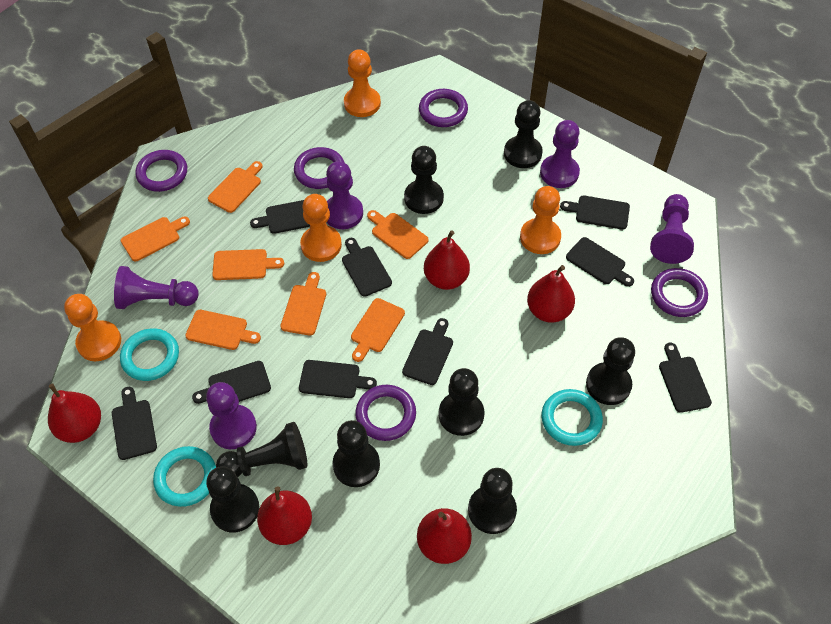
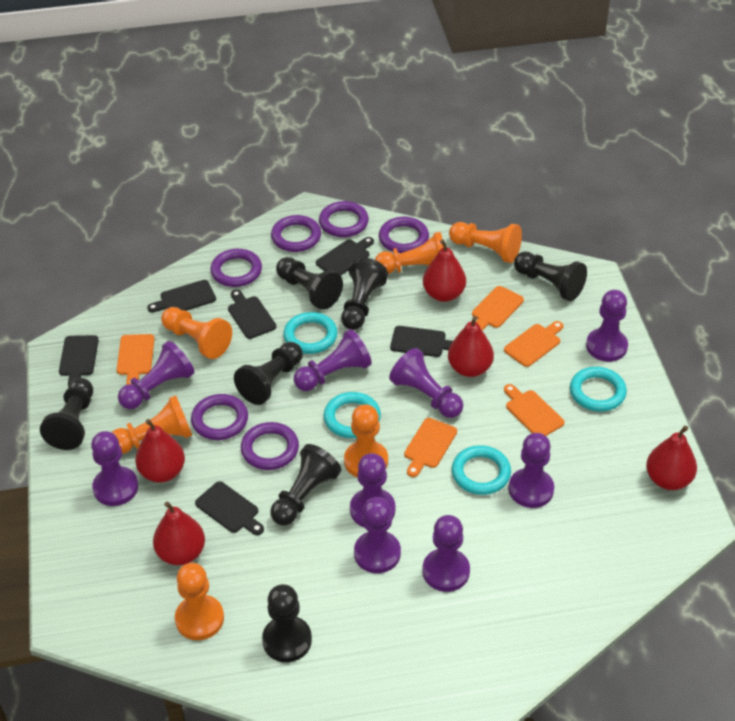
black cutting board: [112,387,157,460] [192,361,271,404] [250,200,310,234] [299,360,377,398] [342,238,392,297] [402,318,453,385] [560,195,630,230] [566,237,634,287] [659,343,712,413] = 9 -> [59,335,99,387] [147,280,216,313] [195,481,264,535] [228,290,276,339] [316,237,374,276] [390,326,453,357] = 6
black pawn: [206,466,260,533] [216,422,307,477] [333,420,380,487] [404,146,444,214] [439,368,484,436] [468,468,517,534] [504,100,543,168] [586,337,635,405] = 8 -> [40,378,93,450] [234,342,303,405] [262,584,312,662] [270,444,341,526] [276,257,343,310] [341,258,388,330] [514,252,587,301] = 7
orange cutting board: [121,217,190,261] [185,310,261,350] [208,161,263,213] [212,249,284,280] [280,272,326,336] [351,298,405,362] [367,210,429,259] = 7 -> [117,334,155,385] [404,418,457,477] [472,286,524,331] [504,321,563,367] [504,384,565,436] = 5
orange pawn: [64,294,121,361] [300,194,342,262] [344,50,381,117] [520,186,561,254] = 4 -> [112,395,192,454] [161,307,232,359] [175,563,224,640] [344,404,388,478] [375,232,444,274] [449,222,522,263] = 6
purple pawn: [114,266,199,309] [206,382,257,449] [326,161,363,229] [540,120,580,188] [650,194,694,264] = 5 -> [91,431,138,506] [118,341,194,409] [294,329,372,391] [350,453,396,527] [354,497,401,573] [389,348,464,418] [422,515,470,592] [509,433,554,508] [586,290,628,362] = 9
purple ring: [135,150,187,192] [294,147,345,189] [355,385,416,441] [419,89,468,127] [651,268,708,317] = 5 -> [191,394,248,440] [210,249,262,287] [241,422,299,470] [271,215,321,252] [319,201,369,237] [379,217,429,253] = 6
turquoise ring: [120,328,179,381] [153,446,216,507] [541,389,603,446] = 3 -> [283,312,338,354] [324,392,381,438] [452,445,511,495] [570,367,627,412] = 4

